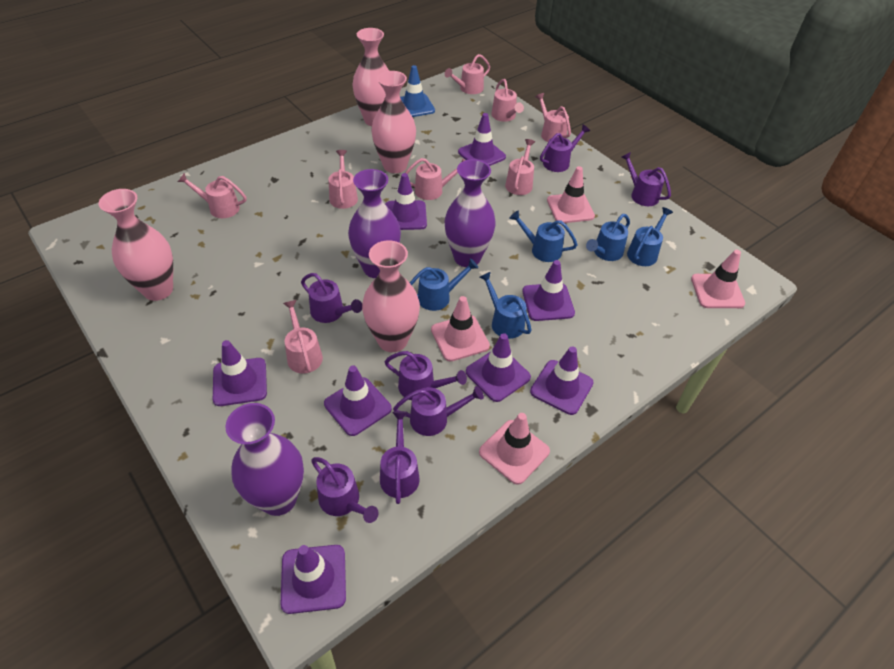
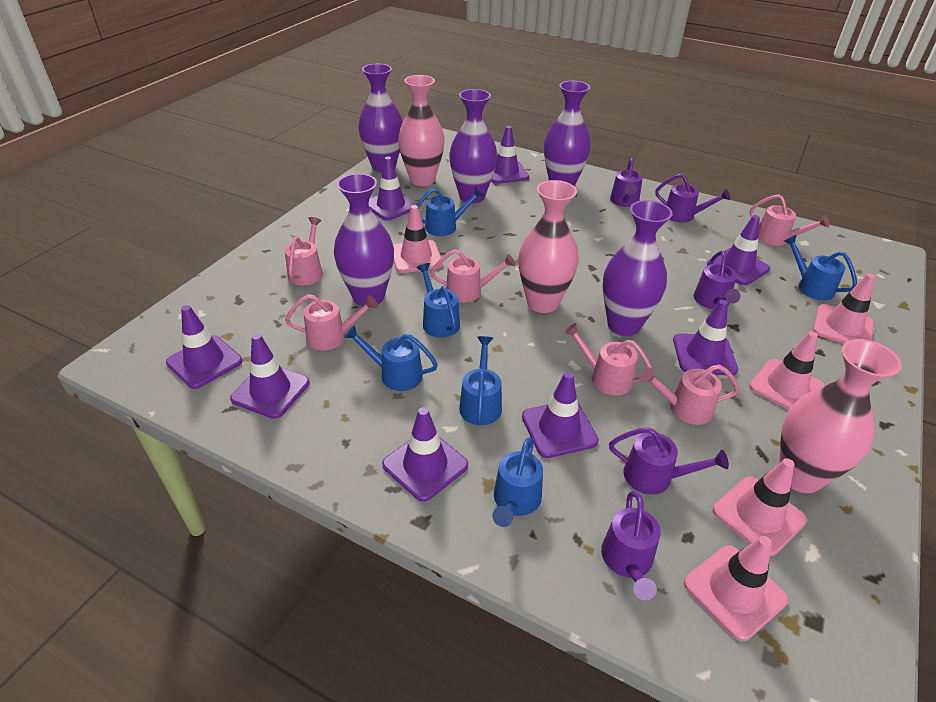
blue traffic cone: [400,65,435,117] = 1 -> none = 0
blue watering can: [410,259,478,311] [480,272,531,339] [509,211,578,262] [586,214,630,261] [627,207,673,266] = 5 -> [344,325,438,391] [416,263,460,338] [417,187,484,236] [459,336,502,425] [492,437,543,527] [784,235,857,300] = 6
pink traffic cone: [431,296,490,362] [479,413,550,485] [547,166,595,223] [691,250,745,308] = 4 -> [393,205,443,273] [684,536,788,641] [713,458,807,556] [749,331,825,410] [813,273,875,344] = 5
pink vase: [98,189,173,301] [352,28,389,126] [362,240,420,352] [371,71,416,173] = 4 -> [398,75,445,186] [519,180,579,313] [779,339,902,493] = 3
pink watering can: [178,173,247,218] [283,300,323,373] [328,150,358,209] [405,158,465,200] [445,54,490,94] [491,79,524,122] [505,139,535,195] [535,93,571,142] = 8 -> [285,217,323,285] [285,294,378,350] [430,249,516,303] [564,323,653,395] [640,365,740,425] [750,194,830,246] = 6
purple vase: [225,403,304,516] [348,169,401,278] [444,159,496,267] = 3 -> [334,174,394,306] [358,64,403,172] [449,89,497,203] [544,81,591,186] [602,200,673,336] = 5
purple watering can: [301,273,362,323] [311,457,379,523] [380,411,420,504] [384,351,467,400] [393,386,484,436] [540,124,590,172] [622,152,671,206] = 7 -> [601,491,661,601] [609,427,729,494] [610,158,643,207] [655,174,730,223] [694,251,740,309] = 5

